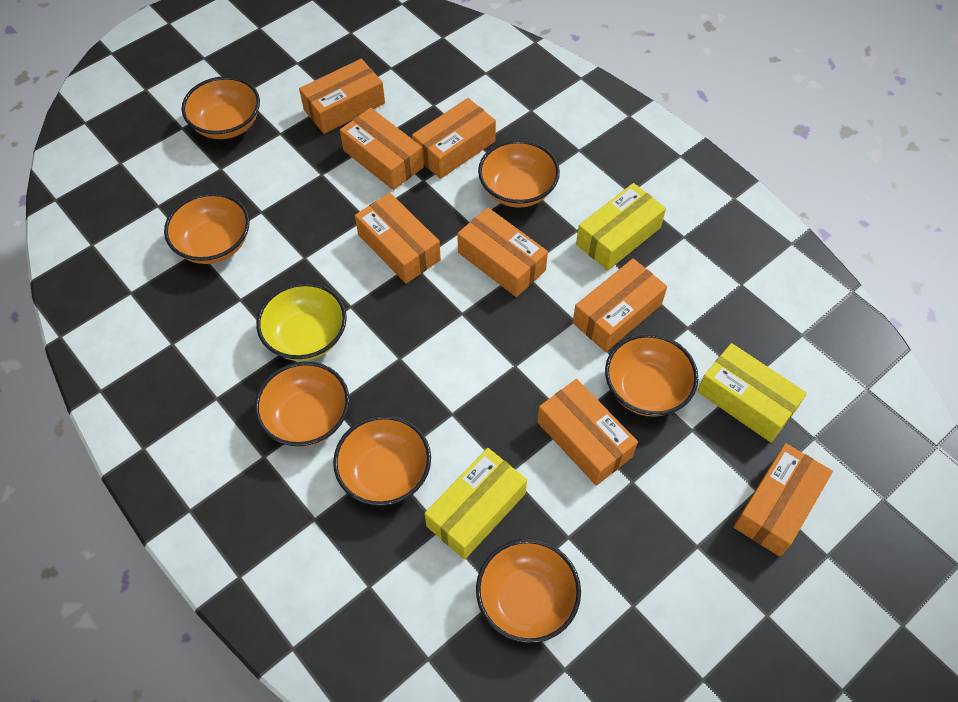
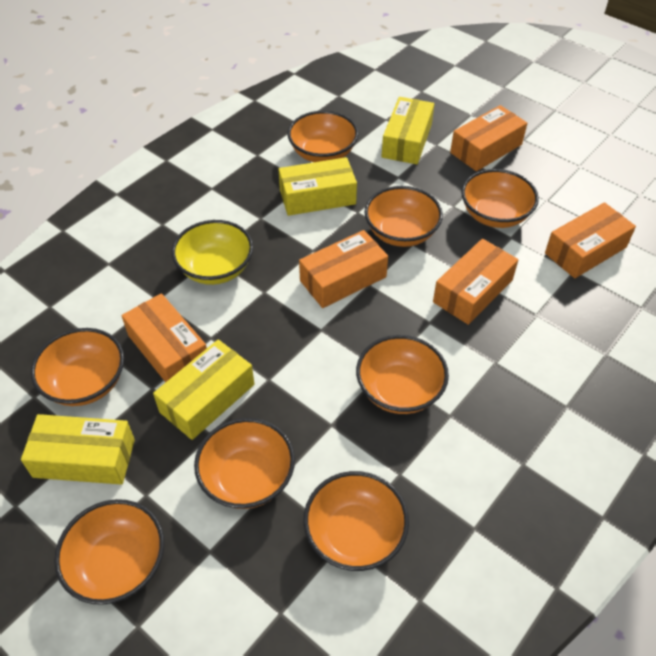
orange bowl: [164,193,250,264] [182,76,260,139] [255,361,350,447] [333,415,431,506] [476,539,581,643] [478,140,560,208] [605,334,698,416] = 7 -> [31,328,124,406] [54,499,164,605] [194,418,295,509] [288,111,358,162] [303,471,409,571] [356,335,449,414] [365,186,443,247] [461,169,539,228] = 8
orange box: [299,59,385,134] [340,108,424,190] [355,193,441,284] [412,98,496,179] [457,208,548,297] [537,379,638,486] [573,258,667,352] [733,443,833,557] = 8 -> [122,293,207,382] [299,230,388,308] [433,239,518,325] [450,105,527,171] [545,202,636,278] = 5
yellow box: [425,448,527,560] [576,183,666,271] [697,343,807,442] = 3 -> [21,414,135,485] [153,339,254,440] [279,157,357,216] [382,97,434,164] = 4

